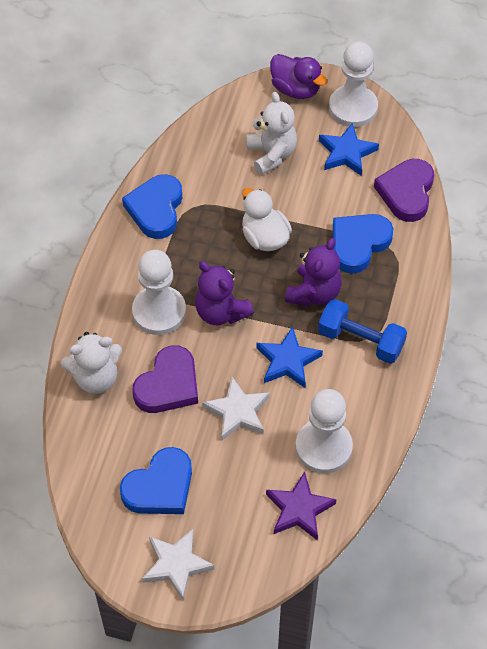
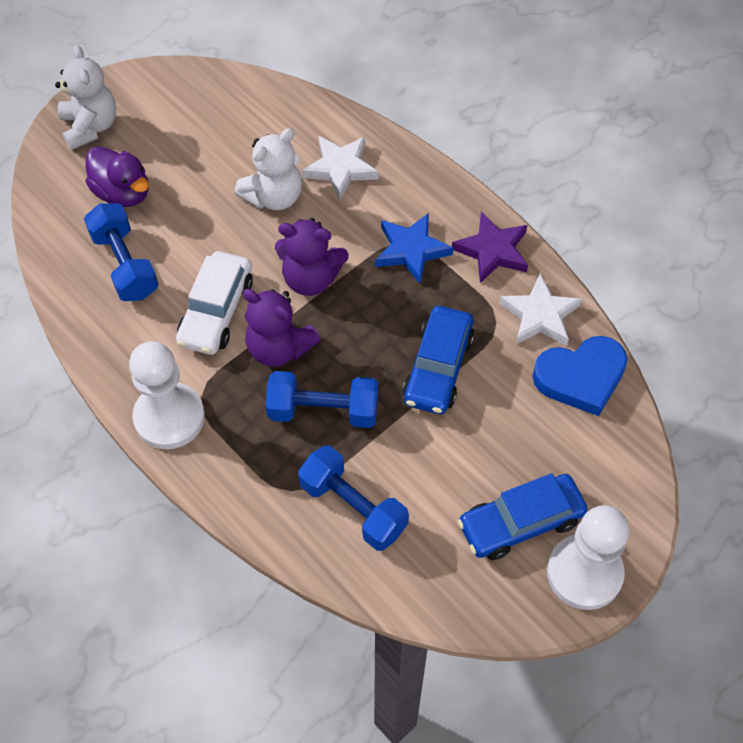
blue car: none = 0 -> [403,306,474,414] [458,473,588,560] = 2
blue dumbbell: [318,299,407,364] = 1 -> [84,203,159,301] [266,371,378,428] [298,445,409,551] = 3
blue heart: [120,447,192,514] [122,174,183,239] [333,214,394,274] = 3 -> [533,336,628,416] = 1
blue star: [256,326,323,388] [319,123,379,176] = 2 -> [375,213,454,284] = 1
purple heart: [132,345,198,413] [374,159,434,222] = 2 -> none = 0
white car: none = 0 -> [176,251,253,355] = 1
white duck: [242,188,292,251] = 1 -> none = 0
white pawn: [132,250,186,335] [296,389,353,473] [329,41,378,127] = 3 -> [129,341,205,449] [547,505,629,610] = 2

